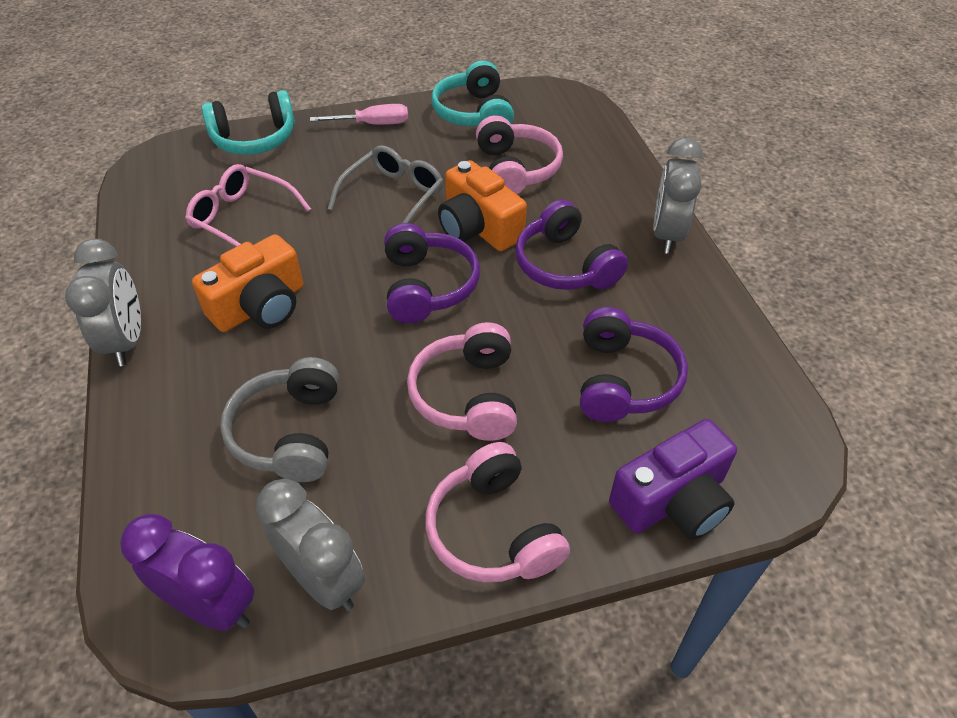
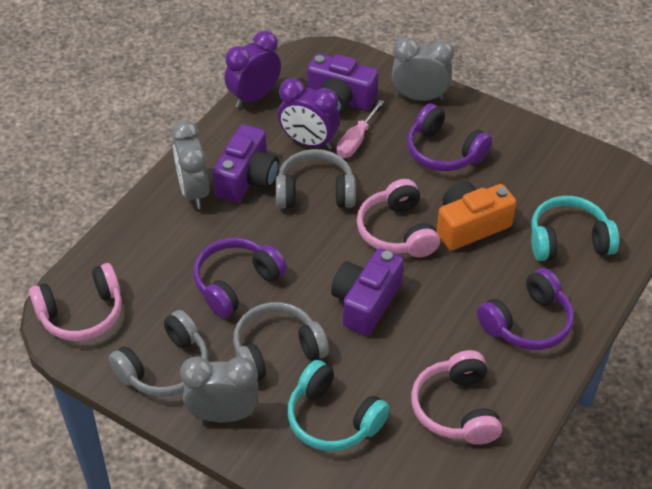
grey glasses: [328,145,443,223] = 1 -> none = 0
grey headphones: [220,357,339,482] = 1 -> [109,310,208,397] [233,302,329,380] [275,149,356,209] = 3
orange camera: [192,234,303,332] [438,160,527,251] = 2 -> [437,181,516,250] = 1
pink glasses: [185,164,311,247] = 1 -> none = 0
purple camera: [609,419,737,540] = 1 -> [212,124,279,202] [307,54,379,115] [331,248,404,335] = 3
purple clock: [120,514,255,631] = 1 -> [225,31,281,108] [278,78,340,150] = 2

